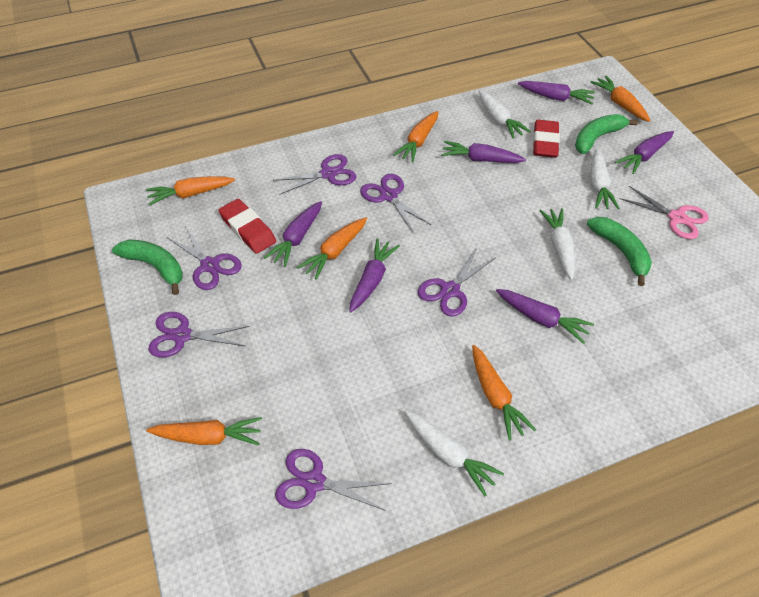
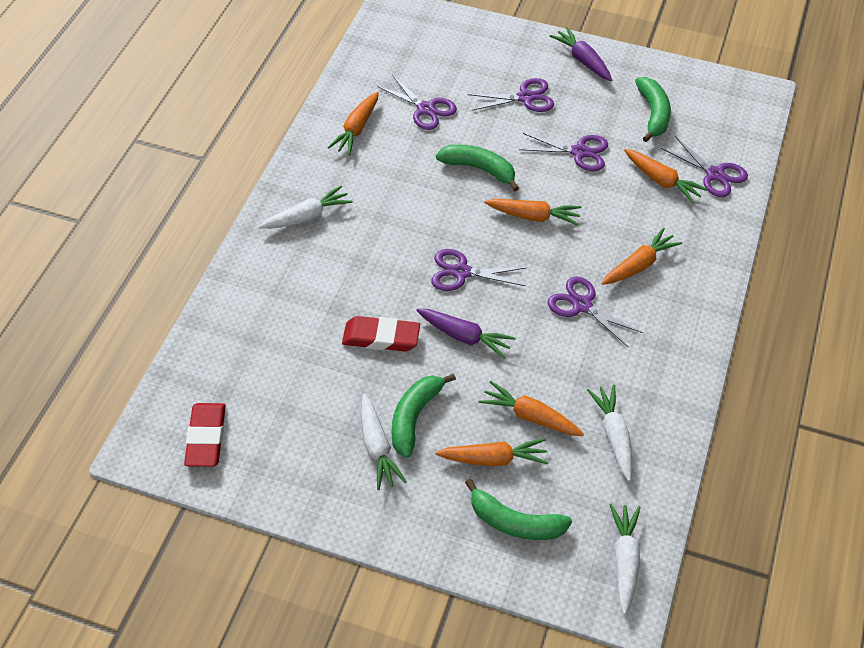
green banana: [112,240,183,295] [575,114,638,154] [587,217,652,286] = 3 -> [392,373,456,458] [436,145,519,192] [465,479,572,540] [635,77,671,142] = 4
pink scissors: [619,186,709,239] = 1 -> none = 0
purple carrot: [264,201,322,267] [349,238,400,312] [441,141,526,163] [496,289,594,344] [518,81,595,104] [615,131,674,174] = 6 -> [416,309,516,359] [550,27,612,81] = 2

